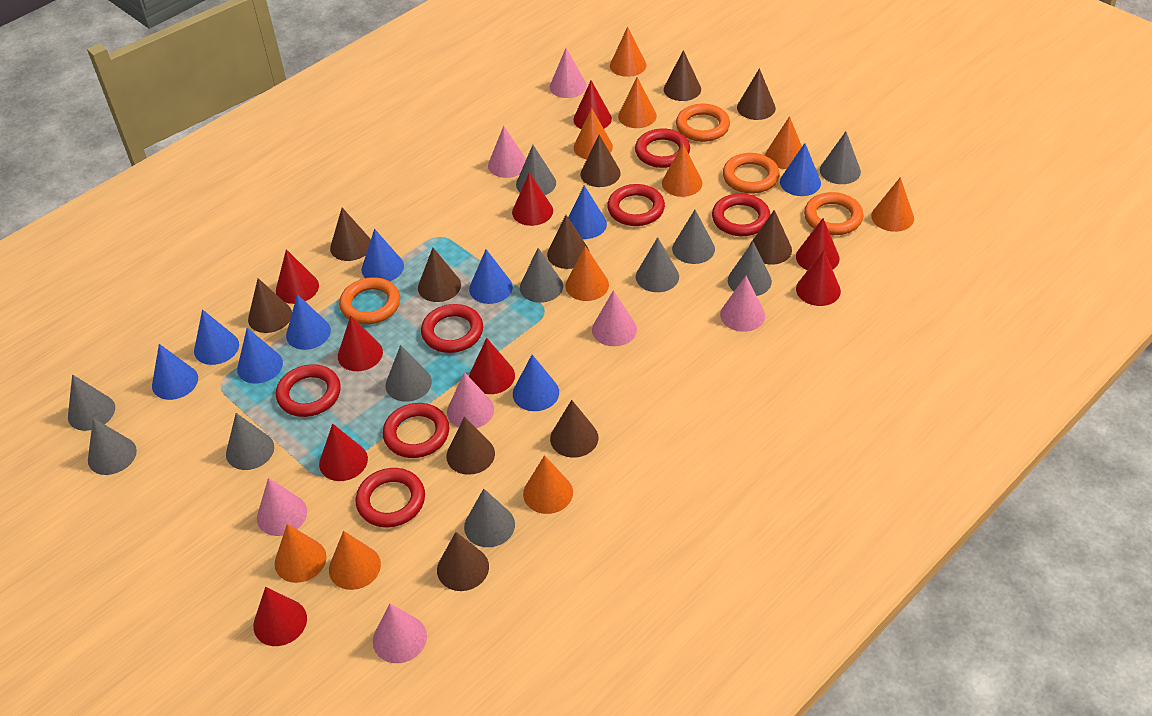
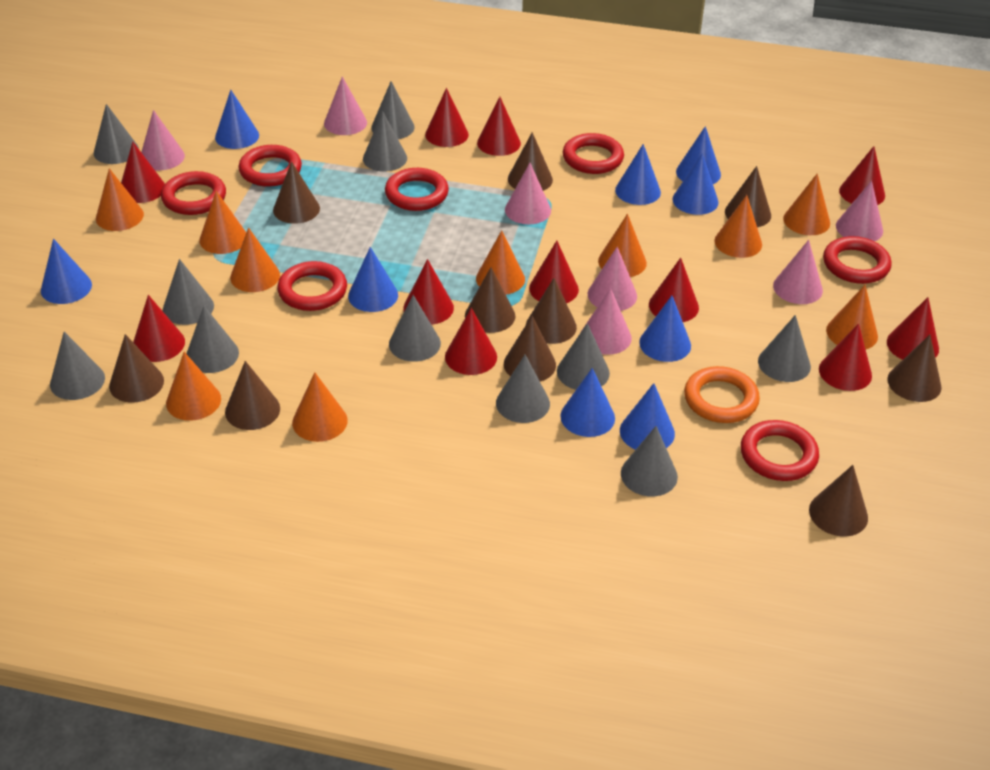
brown cone: [248,278,292,333] [330,208,371,261] [418,248,461,302] [437,532,489,591] [446,417,495,475] [547,215,590,269] [550,400,598,458] [581,135,621,187] [664,50,701,101] [737,68,776,120] [749,210,792,265] = 11 -> [109,334,164,403] [225,361,280,430] [273,161,320,224] [465,267,516,333] [504,316,556,382] [508,132,553,191] [526,278,577,344] [725,166,771,227] [809,465,868,536] [887,335,942,402] = 10
orange ring: [339,277,400,324] [676,104,730,142] [723,153,780,194] [804,192,863,235] = 4 -> [684,366,760,423] = 1
red cone: [253,587,307,646] [276,249,319,304] [319,424,368,481] [338,315,383,371] [469,338,515,394] [512,172,553,226] [573,80,612,129] [796,218,840,271] [796,251,841,306] = 9 -> [121,142,165,203] [133,295,185,362] [403,259,454,325] [425,88,469,147] [445,308,497,375] [477,97,521,156] [529,241,579,303] [649,258,699,322] [819,323,872,391] [839,146,885,205] [887,297,939,360] = 11

